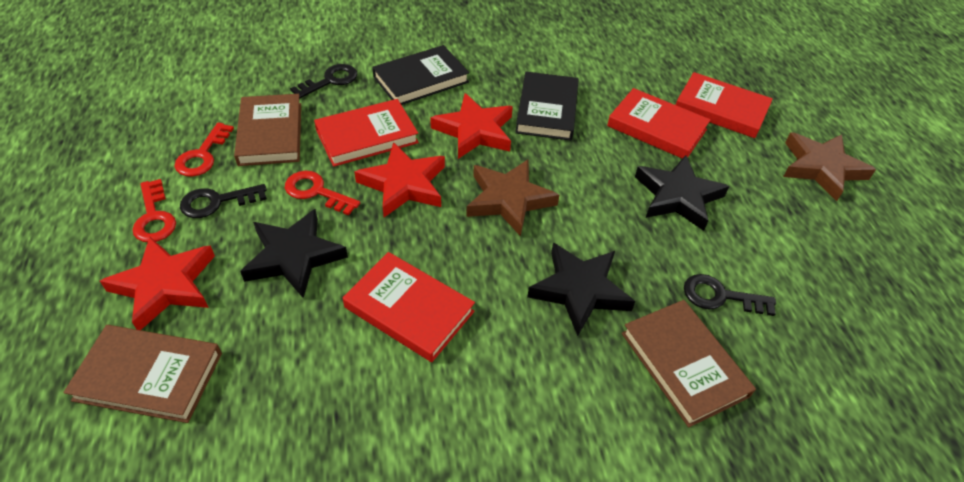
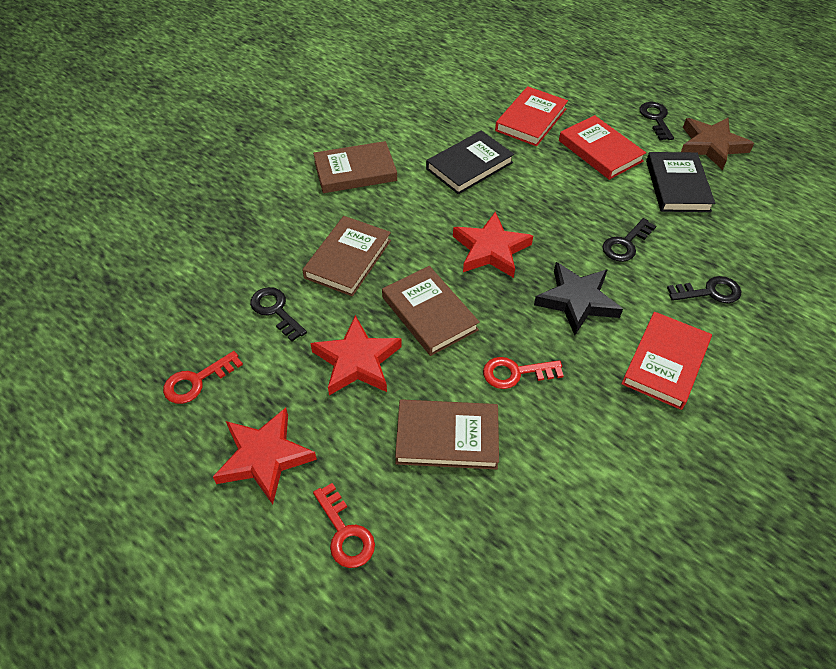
black key: [180,184,267,218] [290,64,357,99] [684,274,776,316] = 3 -> [250,287,307,342] [602,218,656,262] [640,102,674,140] [667,276,741,303] = 4
black star: [240,209,348,298] [527,243,635,336] [635,155,729,231] = 3 -> [534,262,623,335] = 1
brown book: [63,325,222,423] [234,94,301,166] [622,300,756,427] = 3 -> [302,216,391,296] [313,141,397,193] [382,266,480,356] [395,399,499,469] = 4
brown star: [466,159,559,237] [783,132,876,201] = 2 -> [681,118,754,170] = 1
red book: [314,99,419,167] [343,252,475,362] [607,88,711,159] [676,72,773,138] = 4 -> [495,86,568,146] [559,115,646,180] [621,312,712,410] = 3

